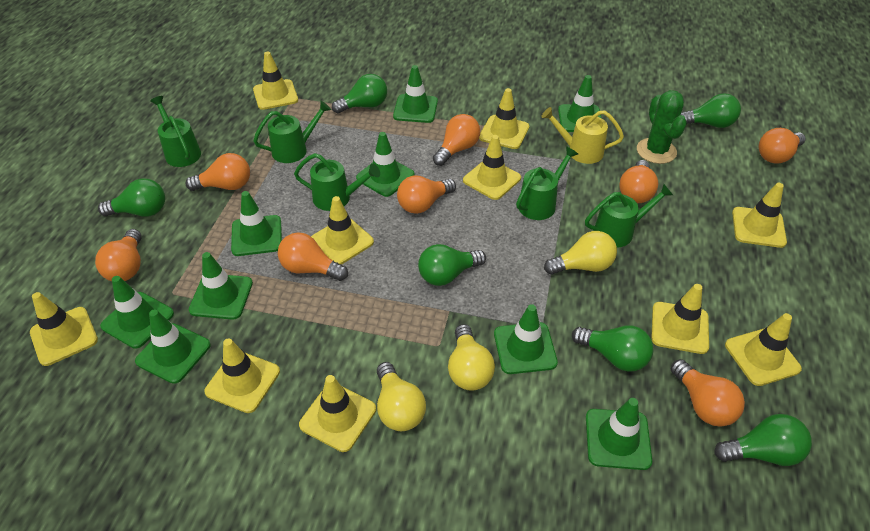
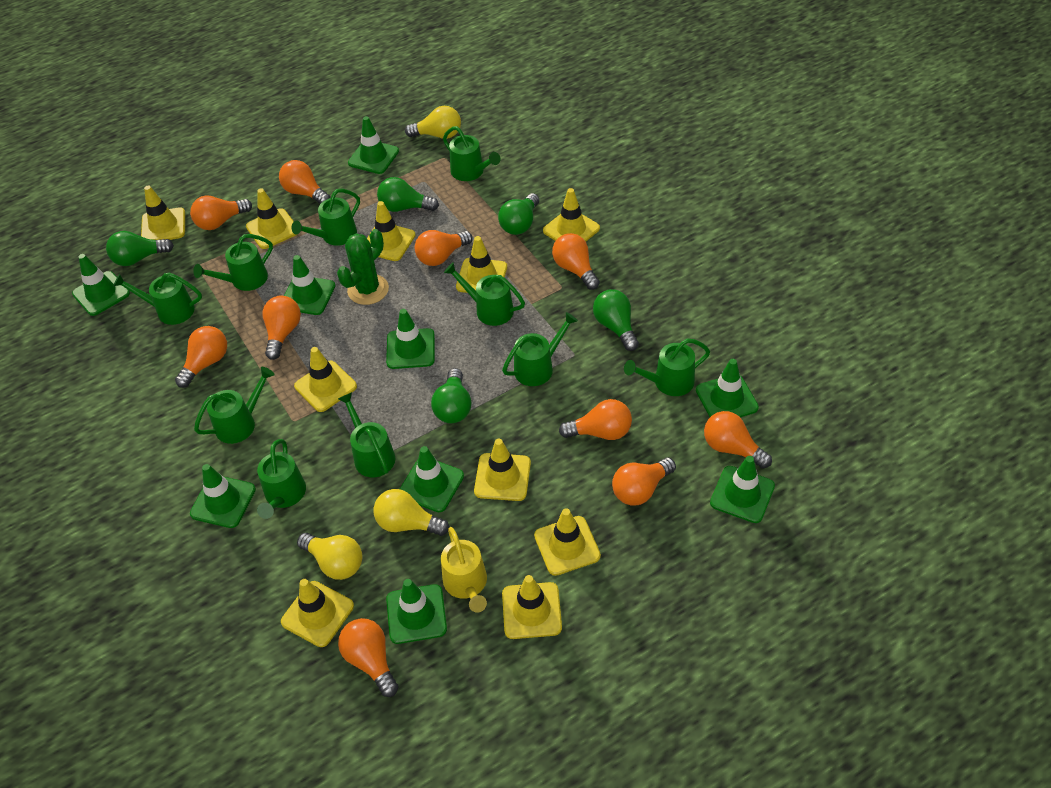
green light bulb: [98,178,165,217] [332,74,387,114] [418,244,486,286] [572,325,653,372] [681,93,741,128] [714,414,812,466] = 6 -> [106,231,174,266] [377,177,439,212] [431,368,471,423] [498,193,539,235] [593,289,639,351] = 5
green watering can: [150,96,201,167] [254,101,331,163] [294,153,380,211] [516,146,578,220] [585,184,673,248] = 5 -> [113,273,202,325] [193,234,273,291] [194,367,275,444] [257,439,306,519] [292,189,360,246] [338,392,396,477] [443,126,500,181] [444,262,525,326] [502,312,578,386] [624,338,710,396] = 10
orange light bulb: [95,229,142,281] [185,153,250,191] [278,232,348,281] [397,175,456,214] [433,114,480,166] [619,160,658,203] [671,359,745,427] [759,128,806,164] = 8 -> [175,326,227,388] [190,195,252,230] [263,296,301,360] [279,160,330,204] [338,618,398,697] [415,230,473,266] [552,233,600,290] [559,399,632,440] [612,457,676,506] [704,411,772,468] = 10

